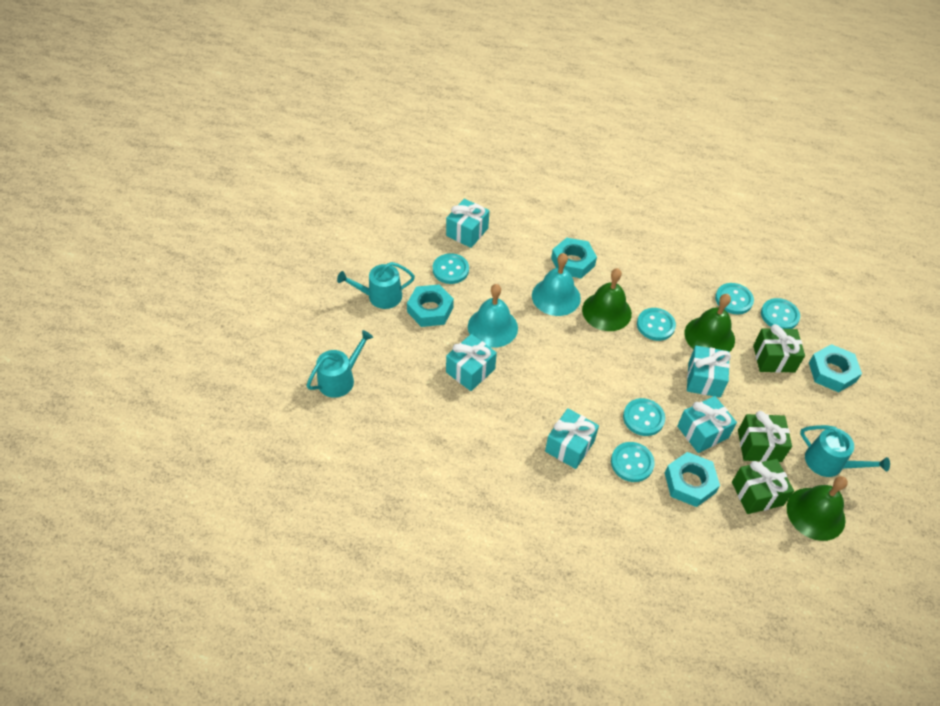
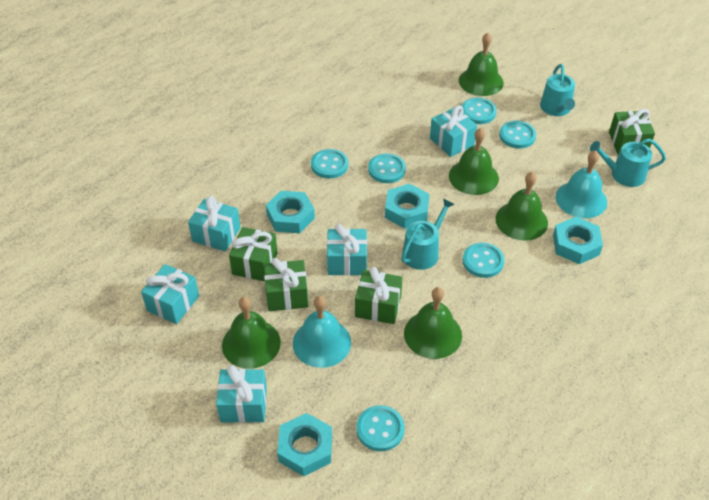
green bell: [582,268,632,331] [685,294,735,352] [787,476,848,541] = 3 -> [222,297,281,369] [404,287,462,359] [449,128,499,195] [459,33,504,96] [496,172,548,241] = 5
green gift: [732,459,794,514] [738,411,792,462] [753,324,805,373] = 3 -> [229,227,277,281] [264,258,308,311] [355,267,403,324] [609,109,655,155] = 4

